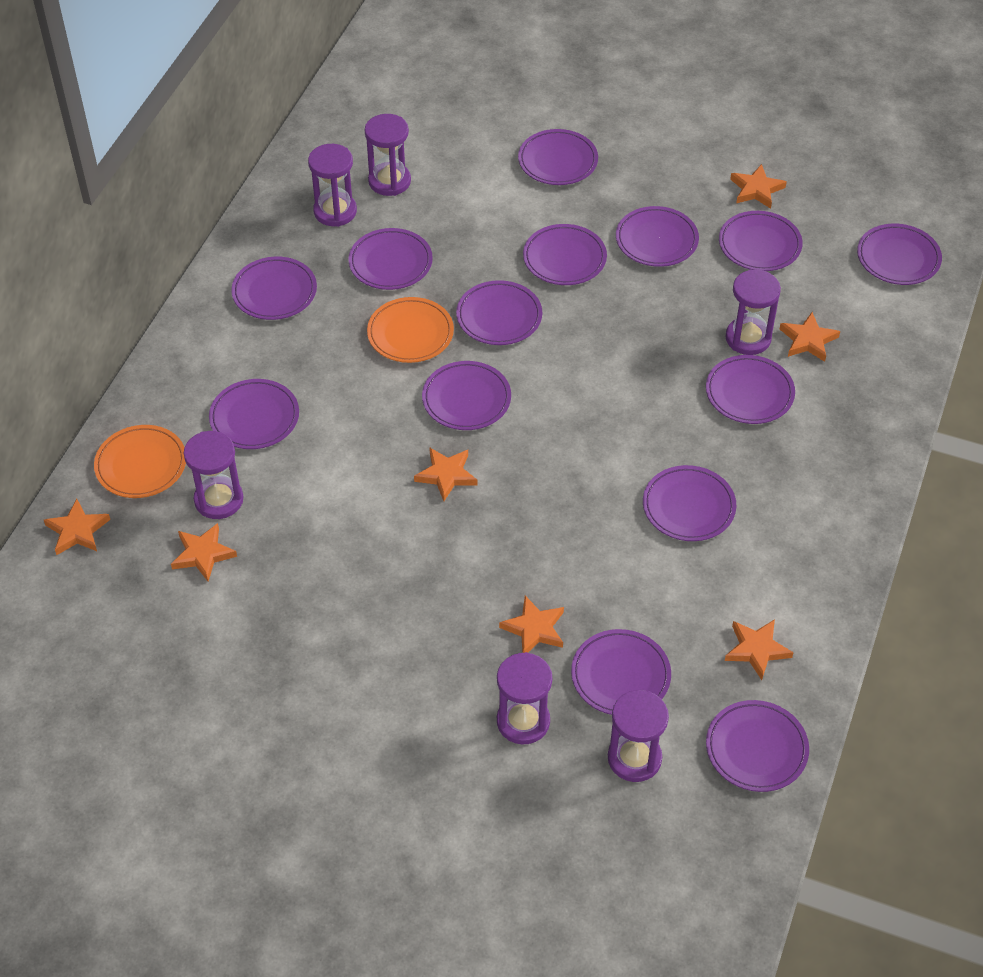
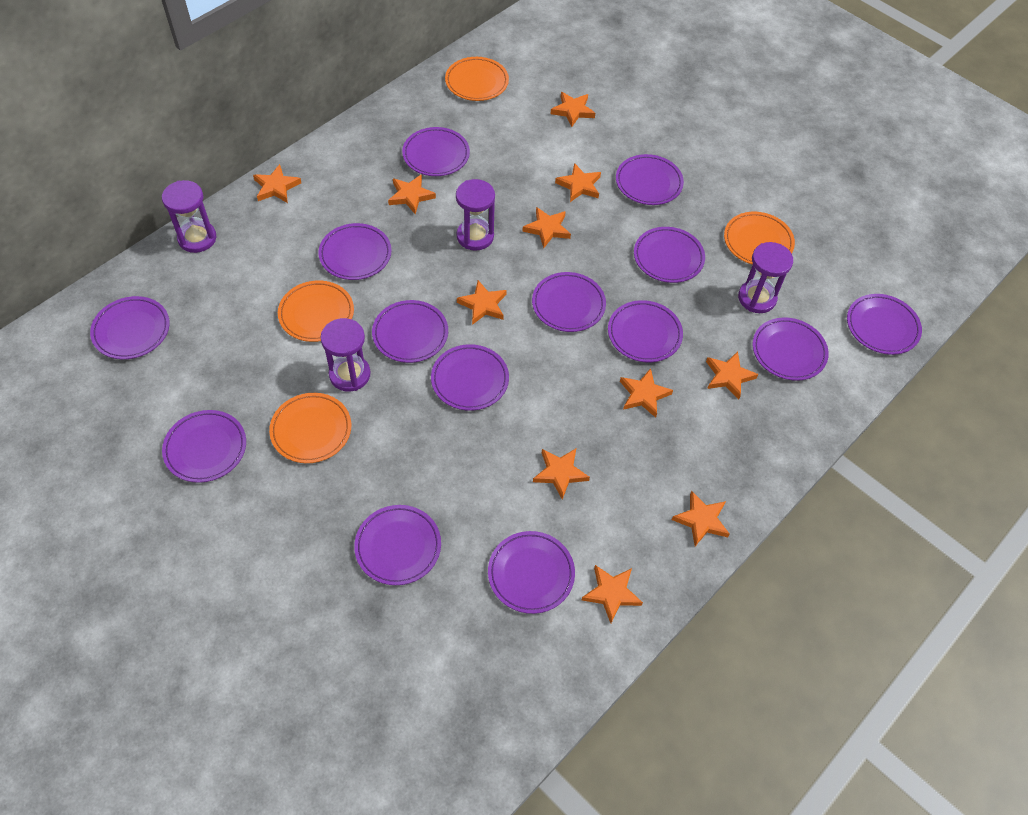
orange plate: [94,425,186,498] [367,297,454,363] = 2 -> [269,393,351,463] [278,281,354,342] [445,57,509,101] [724,212,795,265] = 4
orange star: [44,499,110,555] [171,523,237,582] [414,447,477,501] [499,596,564,653] [725,619,794,680] [730,164,787,209] [780,312,840,362] = 7 -> [253,164,301,203] [388,174,436,214] [457,280,507,325] [522,207,571,248] [533,449,590,500] [551,92,595,127] [555,163,601,202] [582,565,643,623] [620,368,673,418] [672,491,730,546] [706,351,758,399] = 11
purple hourglass: [184,431,243,519] [308,144,357,227] [365,114,411,196] [497,652,552,744] [608,690,669,782] [725,269,781,355] = 6 -> [162,180,216,253] [321,318,371,392] [456,179,495,251] [738,242,793,313] = 4

